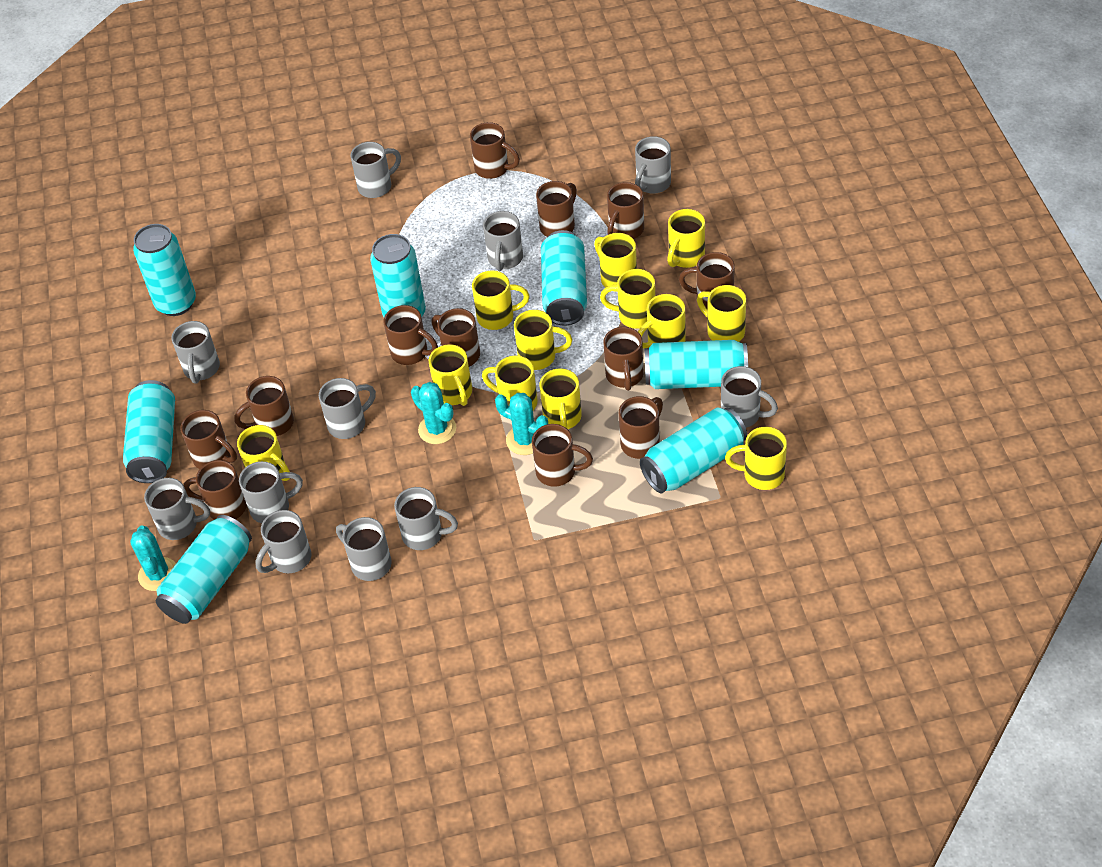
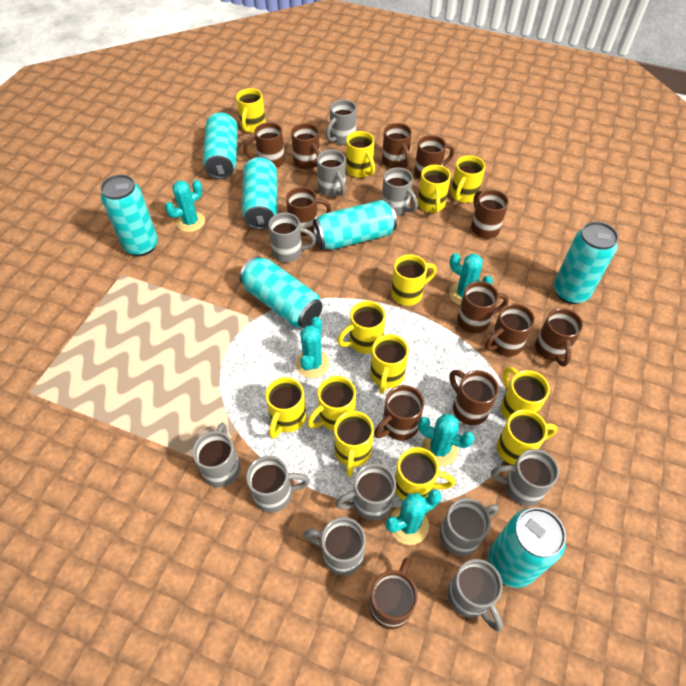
turquoise cactus: [130,525,176,591] [411,382,456,444] [495,393,548,455] = 3 -> [165,180,205,232] [296,317,330,378] [386,489,441,545] [418,414,475,466] [449,253,493,305] = 5
yellow mug: [237,425,290,481] [429,344,472,406] [472,270,529,330] [482,356,538,410] [514,310,572,370] [540,368,582,429] [594,233,637,292] [600,269,655,329] [638,294,686,348] [667,209,705,268] [697,285,746,342] [725,427,787,490] = 12 -> [236,88,266,133] [265,377,306,439] [307,376,356,431] [334,411,374,477] [337,301,385,354] [346,131,375,178] [370,334,409,394] [391,254,437,306] [395,447,455,500] [418,165,451,214] [451,155,485,203] [497,410,557,465] [501,367,550,420] = 13

